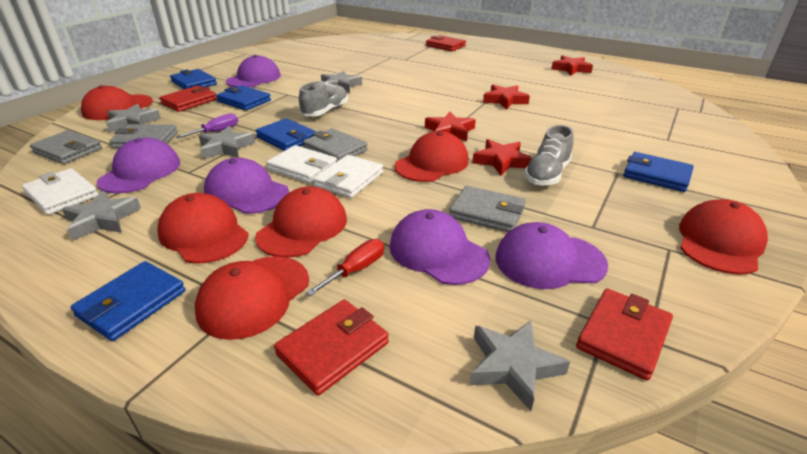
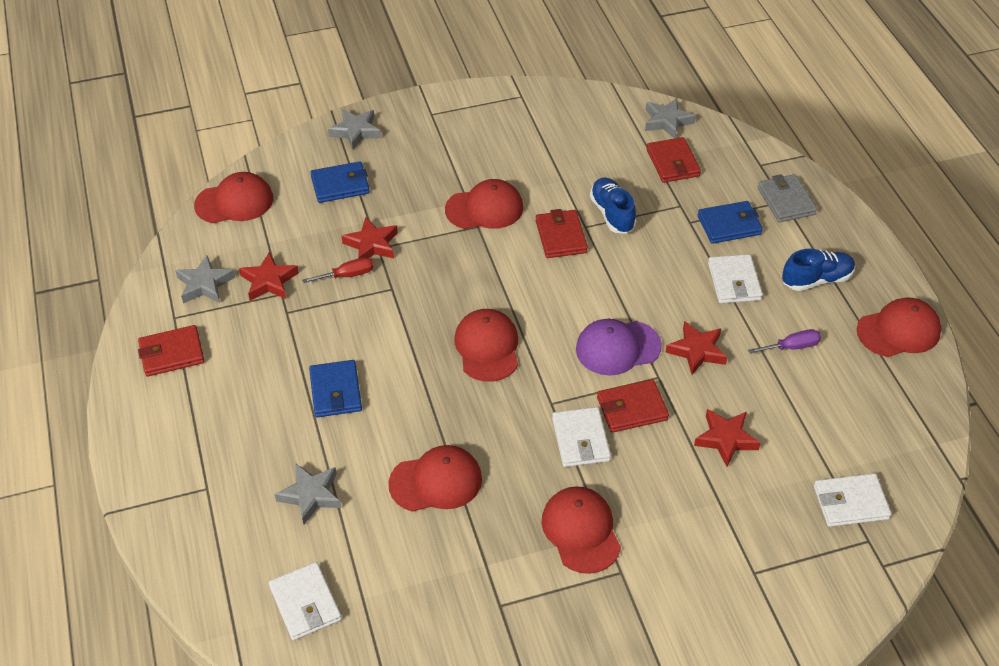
blue shoe: none = 0 -> [590,177,636,234] [782,249,855,291] = 2
blue wallet: [70,261,186,341] [170,69,217,89] [216,85,271,110] [256,118,316,151] [623,152,694,192] = 5 -> [309,360,362,417] [310,161,370,203] [698,201,763,244] = 3
grey shoe: [299,81,348,116] [524,125,574,186] = 2 -> none = 0
grey star: [62,191,141,240] [106,104,161,133] [199,126,255,159] [321,70,362,93] [470,320,570,411] = 5 -> [175,256,235,303] [274,464,342,525] [328,109,381,150] [645,98,696,139] = 4
grey wallet: [30,130,102,164] [109,124,178,148] [303,128,368,162] [449,186,526,232] = 4 -> [758,174,817,222] = 1
purple cap: [97,137,180,194] [204,158,289,214] [226,55,281,87] [390,209,490,285] [495,222,608,289] = 5 -> [576,319,662,376] = 1
white wallet: [22,168,98,215] [266,145,337,184] [313,155,383,198] = 3 -> [269,562,342,640] [552,407,611,467] [708,254,763,303] [814,473,891,527] = 4

